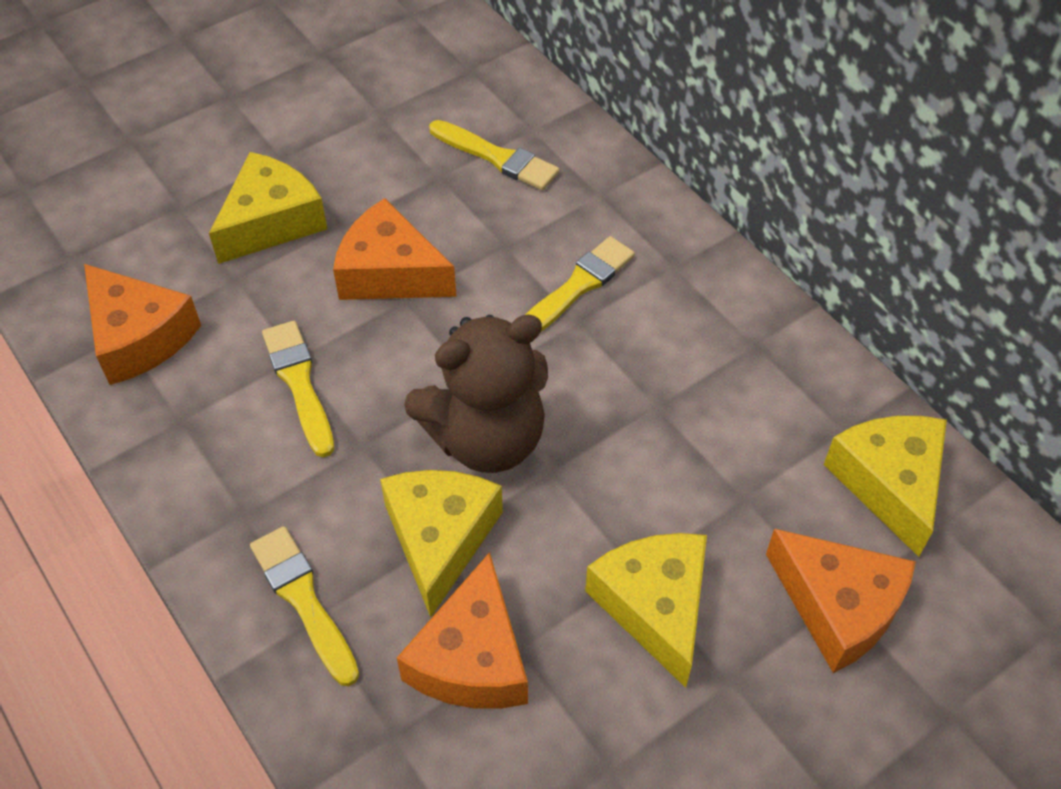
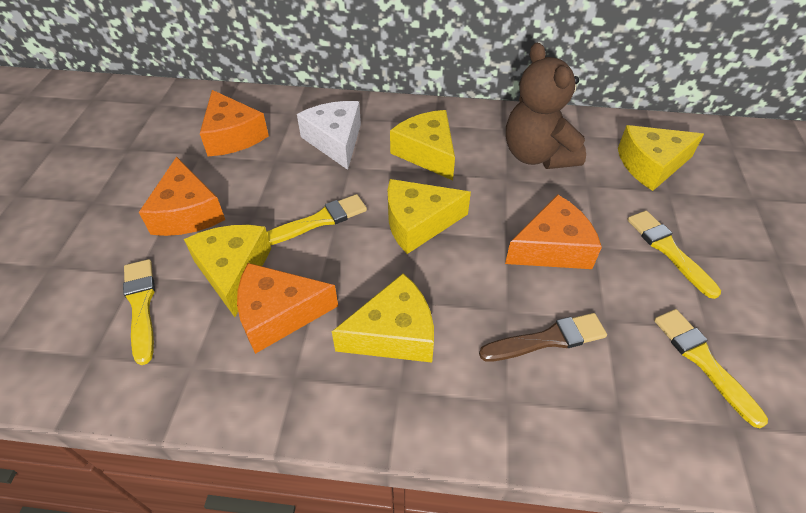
brown brush: none = 0 -> [479,313,607,362] = 1
white cheese: none = 0 -> [297,101,361,170] = 1
yellow cheese: [209,152,327,264] [380,470,503,617] [585,533,707,688] [824,416,947,557] = 4 -> [184,225,271,317] [332,273,434,363] [388,179,471,254] [390,110,455,180] [618,125,704,191] = 5

